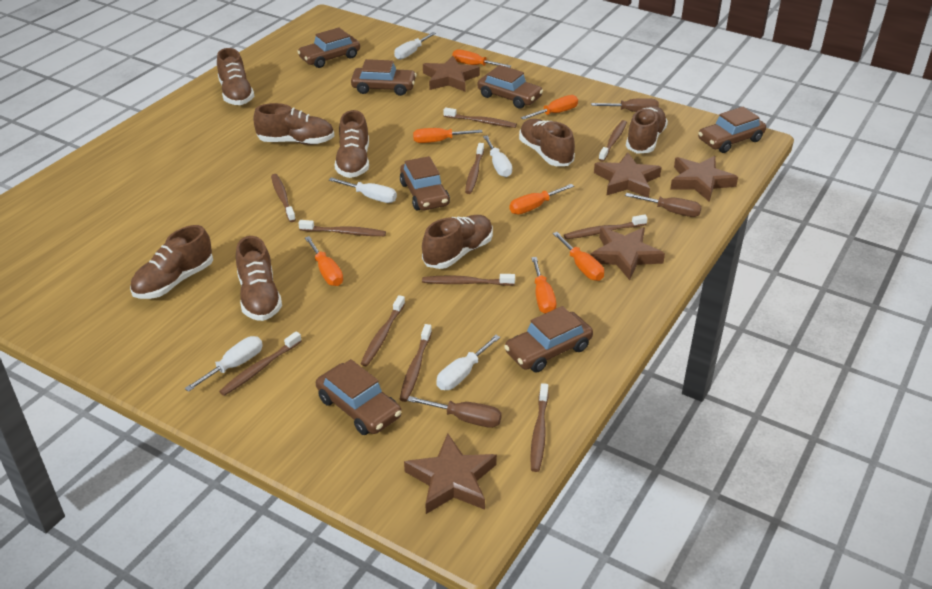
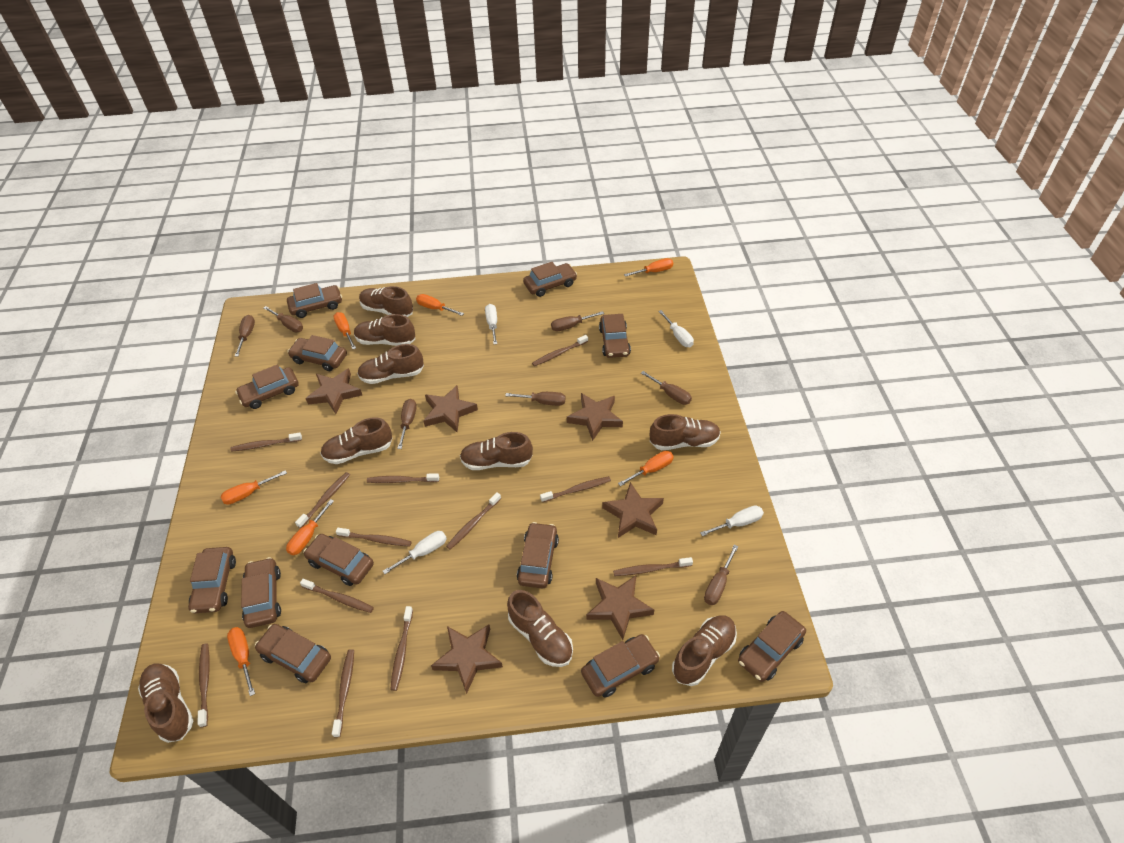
brown car: [297,28,360,68] [316,359,402,435] [351,59,417,96] [400,156,450,211] [477,65,543,109] [504,306,593,373] [698,107,766,153] = 7 -> [188,547,236,613] [235,364,299,409] [241,557,281,628] [255,624,331,683] [287,283,342,318] [288,335,347,371] [303,534,374,586] [517,522,559,589] [523,262,577,297] [581,634,660,698] [599,314,631,358] [738,611,806,682] = 12
brown screwdriver: [407,396,502,428] [591,98,659,112] [625,193,702,217] = 3 -> [235,315,255,357] [264,306,303,332] [397,399,417,449] [505,392,566,406] [551,311,604,331] [641,371,692,405] [704,545,739,605] = 7
brown shoe: [130,225,213,299] [217,48,254,105] [236,236,282,321] [253,103,334,145] [335,110,369,178] [422,215,493,269] [519,119,575,166] [626,106,668,154] = 8 -> [138,663,193,743] [320,417,392,464] [354,314,415,346] [357,344,424,384] [359,286,413,317] [460,432,533,470] [507,590,573,667] [650,414,721,450] [672,615,737,686] = 9
brown star: [404,433,497,514] [423,56,480,91] [590,227,665,280] [594,152,662,198] [670,156,738,202] = 5 -> [305,368,362,414] [423,385,478,432] [431,625,503,694] [567,393,623,441] [587,576,654,640] [602,482,664,538] = 6
brown toothbrush: [219,331,301,396] [271,174,296,222] [298,220,386,236] [361,295,405,366] [400,324,432,402] [422,274,515,286] [443,107,517,128] [465,143,484,194] [531,383,548,472] [564,215,648,239] [599,120,627,161] = 11 -> [198,643,210,728] [231,432,302,452] [295,472,350,528] [300,579,374,613] [332,649,354,737] [336,528,412,546] [367,473,439,483] [390,606,413,691] [446,492,501,550] [532,335,588,366] [540,476,611,502] [613,557,693,576] = 12
white screwdriver: [185,336,263,392] [329,177,397,203] [394,32,436,60] [436,335,501,390] [483,136,512,177] = 5 -> [383,531,447,574] [485,304,497,345] [658,310,694,347] [700,506,764,536] = 4

